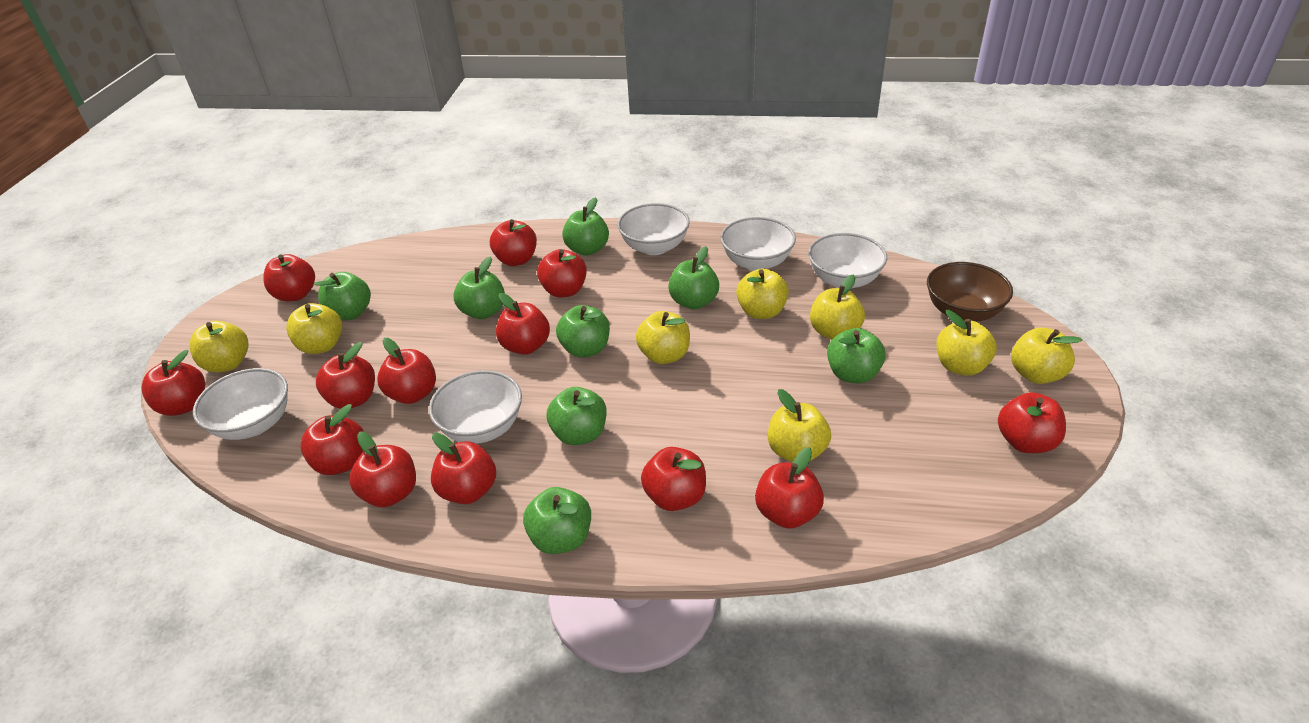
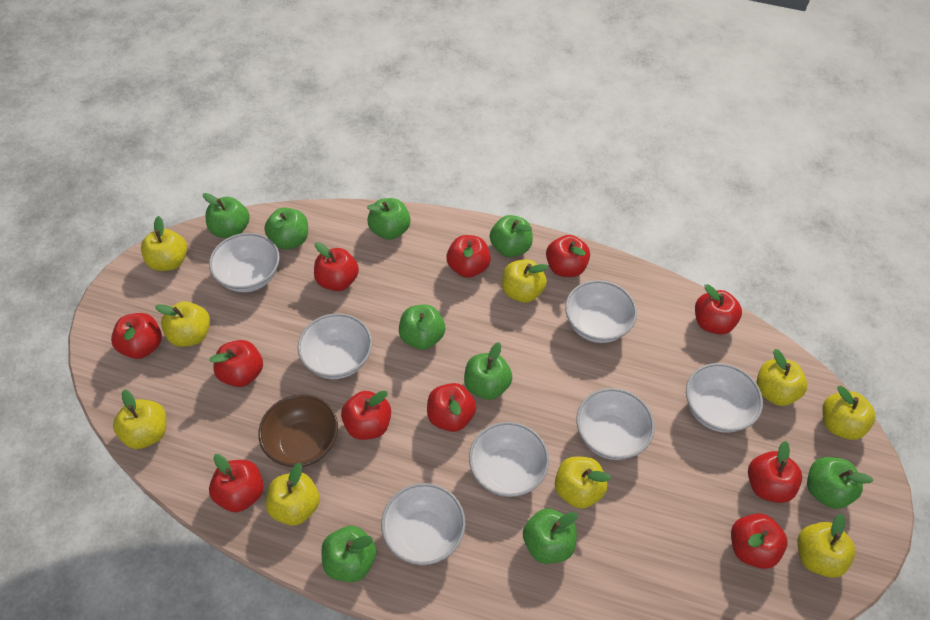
green apple: [314,272,371,321] [454,256,505,319] [523,487,591,554] [547,387,607,445] [556,305,610,358] [562,197,609,256] [668,246,719,309] [827,328,886,383] = 8 -> [203,193,250,238] [264,207,308,250] [321,526,377,582] [367,198,411,240] [399,305,445,350] [464,342,512,400] [490,215,533,257] [523,508,578,564] [807,457,874,509] = 9
red apple: [142,350,205,416] [263,254,315,301] [300,404,364,475] [316,342,375,409] [349,431,416,507] [377,338,436,404] [431,433,496,504] [490,219,537,266] [496,293,550,355] [537,249,587,298] [641,447,706,511] [755,447,824,529] [998,392,1066,453] = 13 -> [111,313,162,359] [209,340,263,387] [209,454,264,512] [314,242,359,291] [341,390,391,440] [427,383,476,432] [446,235,491,278] [546,235,590,277] [695,284,742,335] [731,513,787,569] [748,441,802,503] = 11
white bowl: [193,368,288,440] [429,370,522,444] [617,203,690,255] [720,217,796,271] [808,233,887,289] = 5 -> [209,233,280,292] [298,313,372,379] [381,483,466,565] [469,422,549,497] [565,280,637,343] [576,388,655,460] [686,363,763,433] = 7
yellow apple: [190,321,248,373] [286,303,342,354] [636,311,690,364] [736,268,789,319] [768,389,831,462] [810,274,865,340] [936,310,997,376] [1011,328,1082,384] = 8 -> [113,389,166,449] [141,216,187,271] [155,301,210,347] [266,463,320,526] [502,259,548,303] [555,456,611,509] [756,349,807,406] [797,513,855,578] [822,386,876,440] = 9

